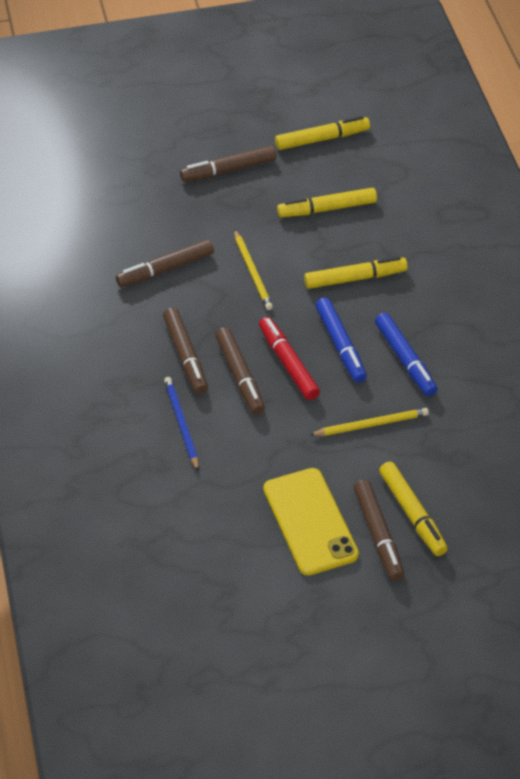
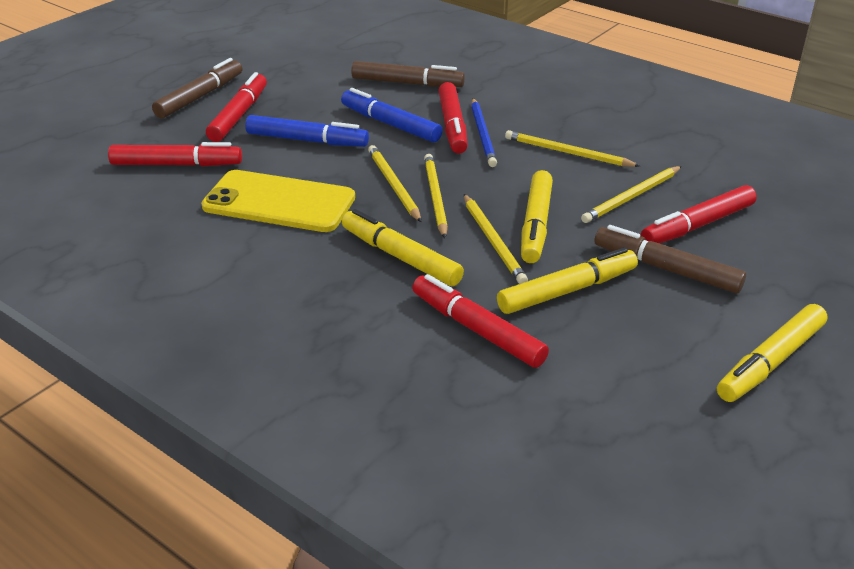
brown marker: [116,239,214,287] [163,308,208,394] [180,146,276,182] [215,327,265,415] [354,480,404,581] = 5 -> [152,58,242,118] [351,61,465,87] [595,225,746,293] = 3
red marker: [259,317,320,400] = 1 -> [108,142,242,166] [206,72,267,142] [412,274,549,368] [438,82,468,154] [641,185,757,244] = 5
yellow pencil: [234,229,273,310] [310,408,429,436] = 2 -> [368,145,422,223] [424,154,448,238] [464,194,528,284] [505,130,640,167] [581,166,682,223] = 5

